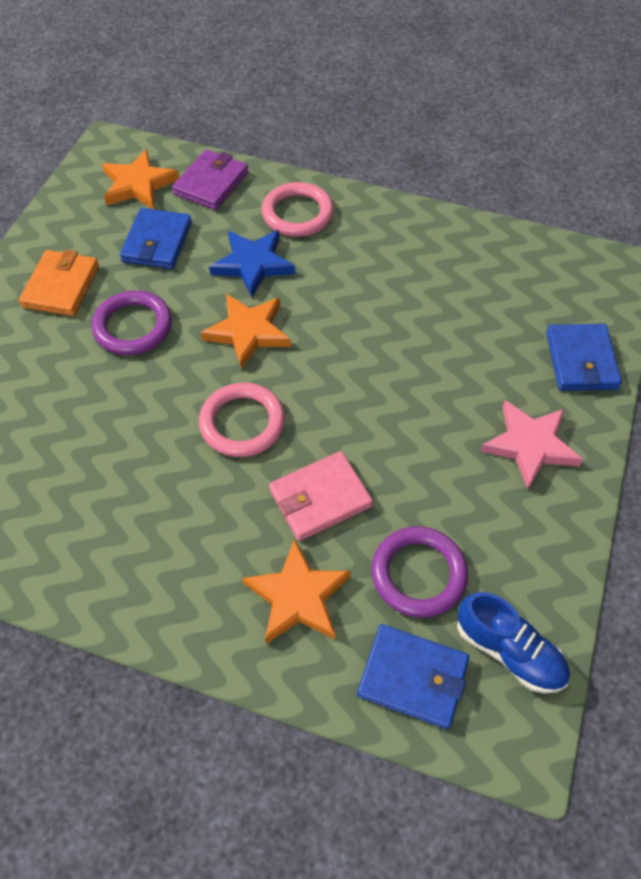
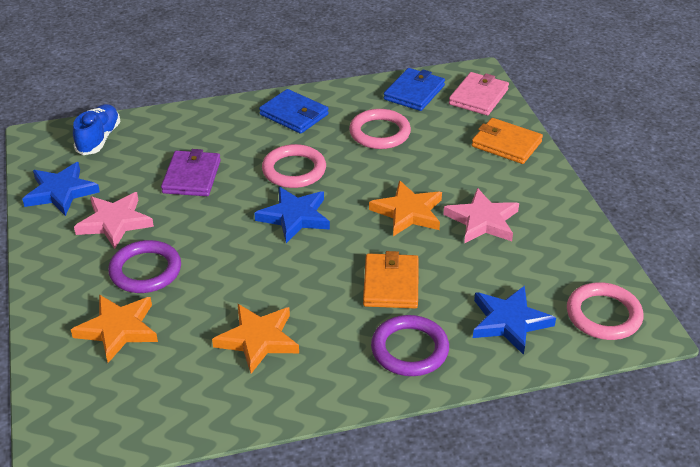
blue star: [209,230,295,297] = 1 -> [22,162,100,216] [254,187,330,243] [473,286,556,355] = 3
blue wallet: [120,208,192,269] [357,624,469,729] [546,324,622,391] = 3 -> [259,89,329,134] [384,68,445,111] = 2
orange wallet: [19,250,99,316] = 1 -> [363,251,419,308] [472,118,543,164] = 2
pink ring: [199,383,285,457] [262,182,334,237] = 2 -> [262,144,326,188] [349,109,411,149] [567,282,644,340] = 3
pink star: [480,400,583,489] = 1 -> [74,192,154,249] [443,188,519,243] = 2

